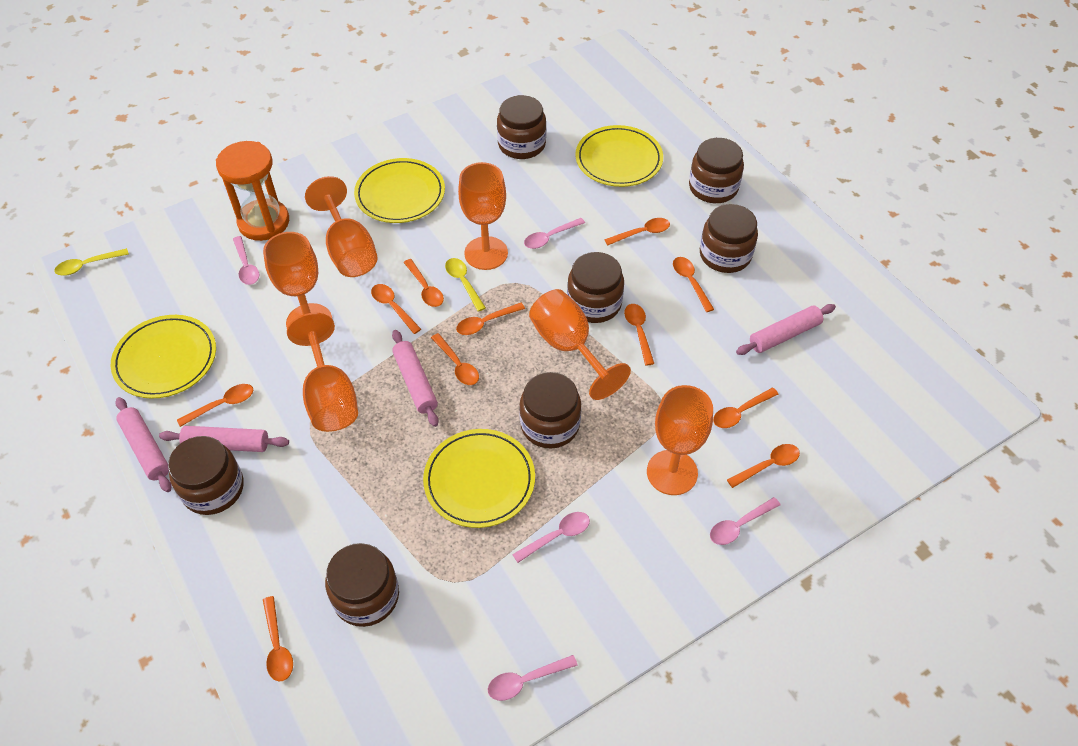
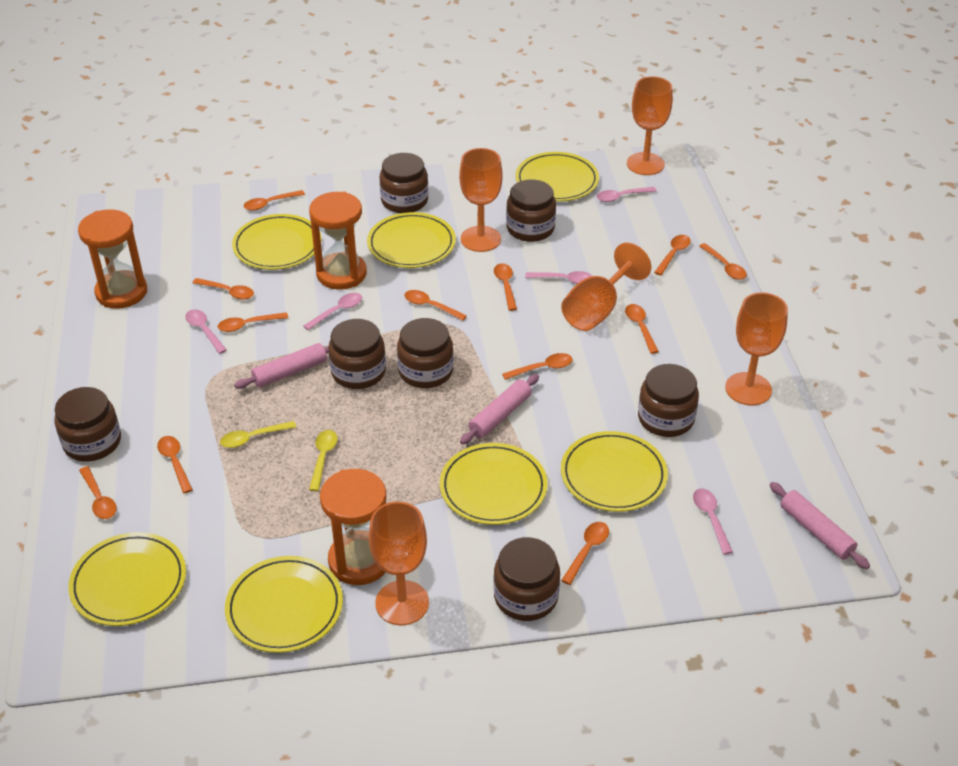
orange goblet: [263,232,332,328] [287,313,358,432] [305,176,378,277] [458,162,508,270] [529,289,631,400] [647,385,713,495] = 6 -> [369,501,429,626] [459,148,503,252] [561,243,651,331] [627,76,673,175] [725,292,788,405] = 5
orange hourglass: [216,141,289,241] = 1 -> [78,209,147,309] [309,192,367,290] [320,469,386,585] = 3
orange spoon: [177,384,253,427] [263,596,293,681] [371,284,421,334] [403,259,444,307] [431,333,479,385] [456,303,525,335] [604,218,670,246] [624,304,654,366] [673,257,714,312] [713,388,778,428] [727,444,800,488] = 11 -> [79,466,117,519] [157,436,193,493] [193,278,254,300] [218,312,288,332] [244,190,305,211] [405,290,467,321] [494,263,517,311] [502,353,573,380] [561,522,609,585] [625,304,659,354] [654,235,691,276] [699,243,747,280] = 12
pink rolling pin: [115,397,172,492] [159,426,289,452] [392,330,438,427] [736,304,836,355] = 4 -> [234,343,329,389] [460,374,539,445] [770,482,870,569] = 3
yellow plate: [111,315,216,399] [354,158,445,223] [423,429,535,528] [575,125,663,187] = 4 -> [68,532,186,626] [225,556,343,653] [232,214,322,270] [367,212,456,268] [440,443,548,525] [516,152,599,201] [561,431,668,512] = 7

